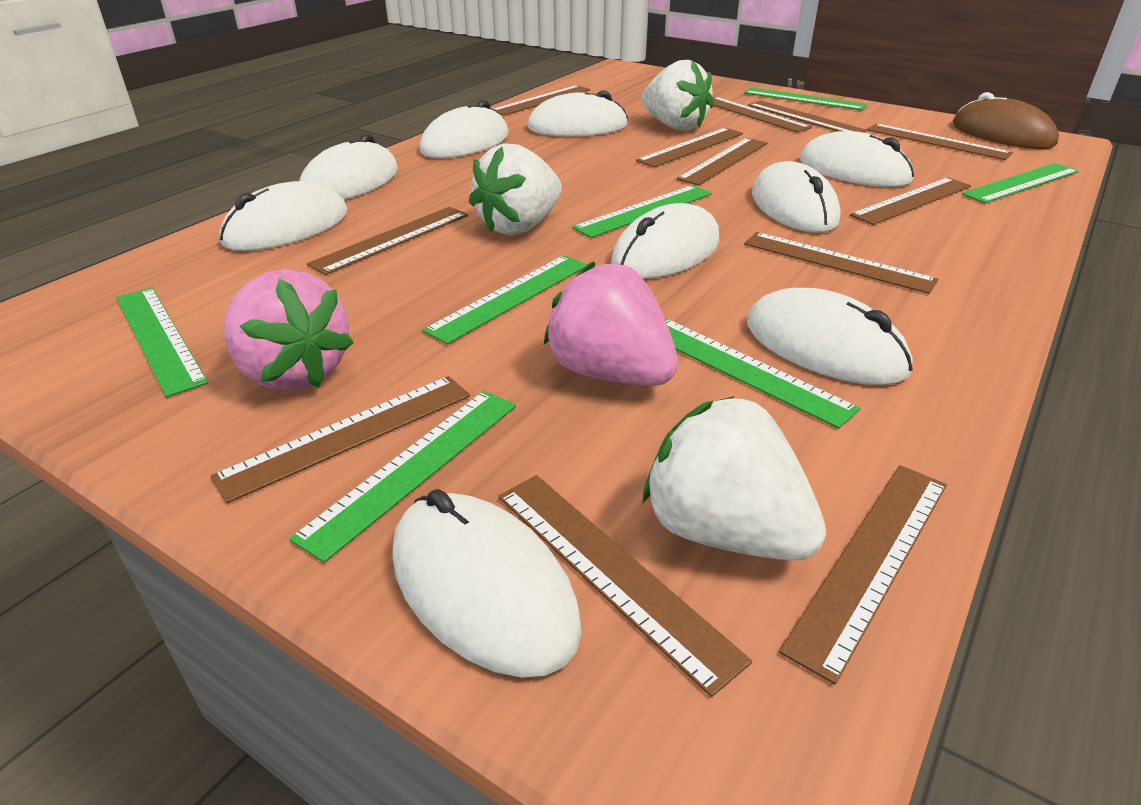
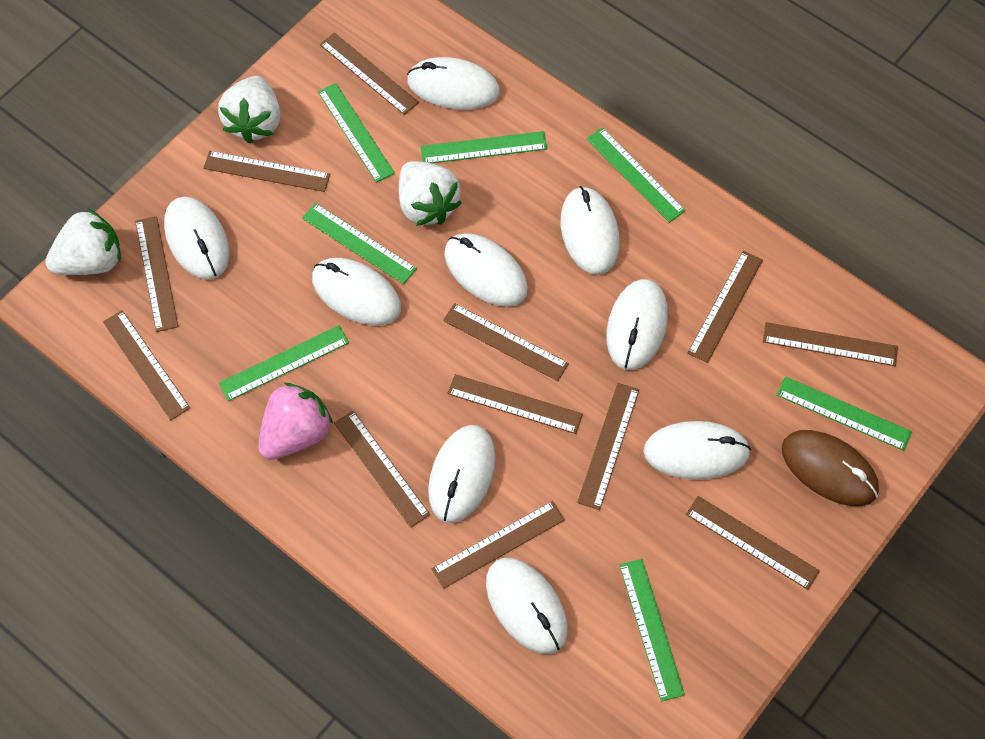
pink strawberry: [224,269,354,391] [544,261,678,386] = 2 -> [258,383,333,460] = 1

